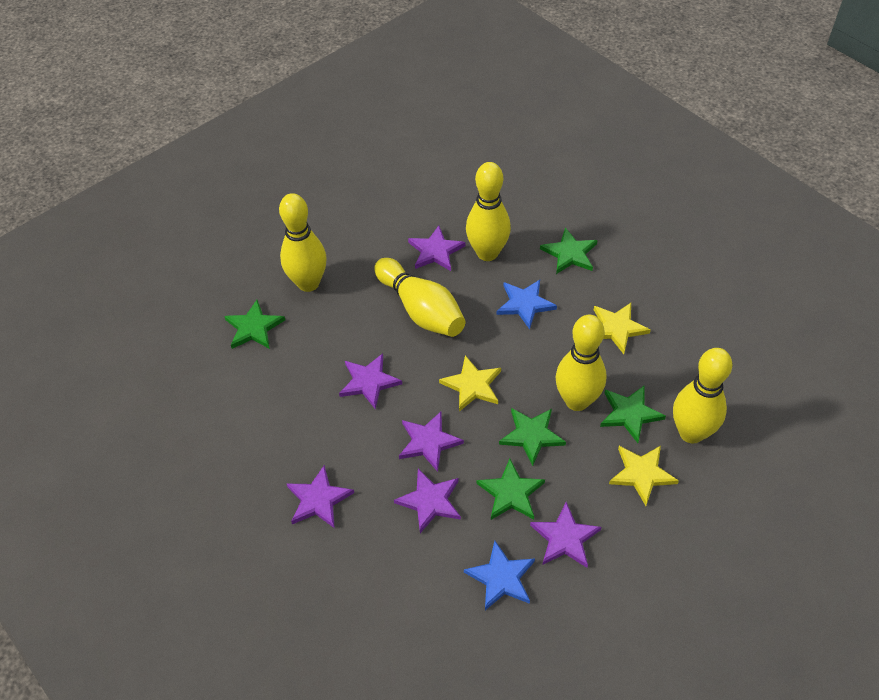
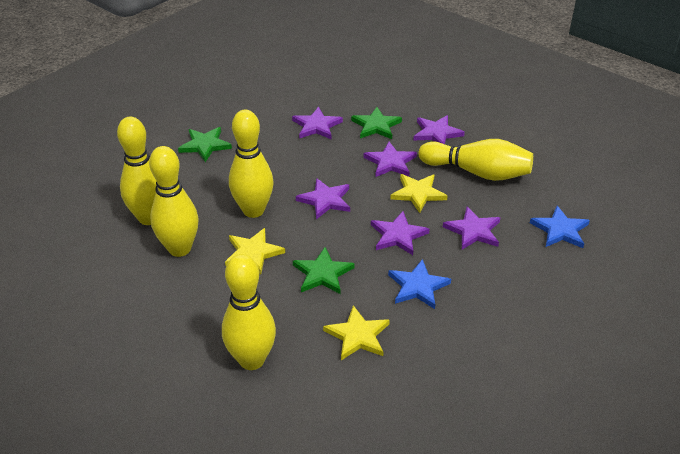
green star: [224,300,285,349] [476,459,545,520] [499,408,566,466] [540,227,598,274] [600,386,666,443] = 5 -> [178,127,232,162] [293,247,355,294] [351,107,402,139] = 3

